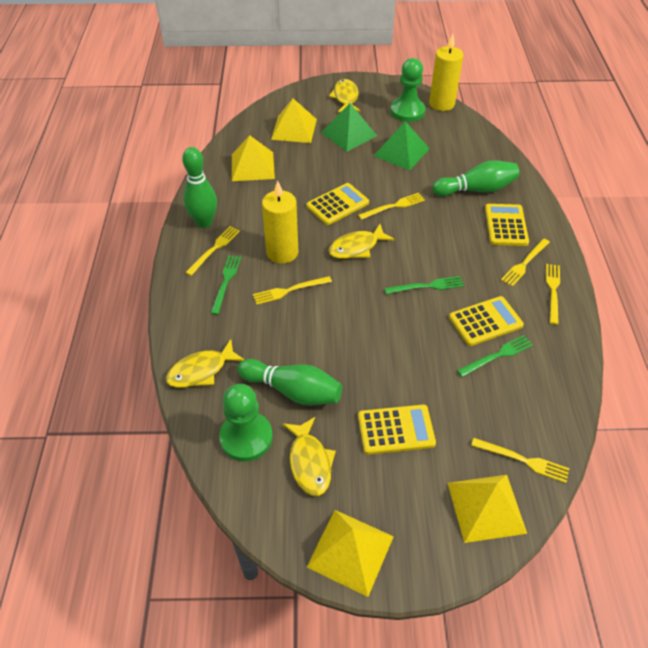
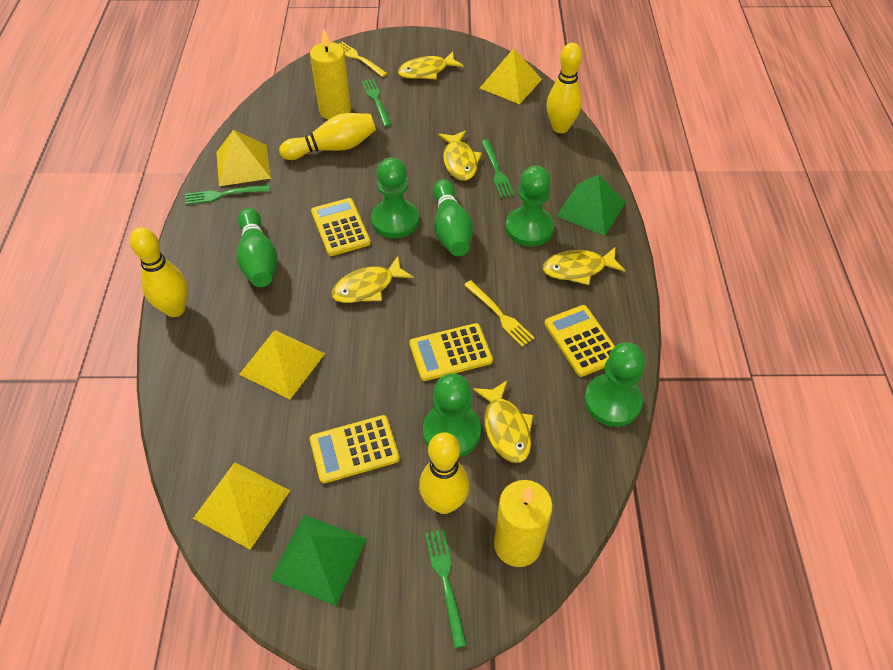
green bowling pin: [182,147,217,228] [237,359,342,406] [432,160,519,196] = 3 -> [236,208,277,287] [433,179,473,256] = 2
green fork: [211,255,242,315] [384,276,464,294] [457,335,533,377] = 3 -> [185,185,270,205] [362,79,392,127] [425,529,467,648] [481,140,514,198] = 4
green pawn: [219,384,273,462] [390,58,426,122] = 2 -> [371,158,419,238] [423,373,481,457] [506,166,554,246] [584,342,645,427] = 4
yellow bowling pin: none = 0 -> [130,227,188,317] [279,113,376,160] [419,432,469,514] [547,43,582,133] = 4
yellow fish: [166,339,245,388] [283,417,336,496] [328,224,395,259] [329,79,360,112] = 4 -> [331,256,413,303] [398,51,464,79] [438,130,482,181] [473,380,533,463] [543,247,626,285] = 5
yellow fork: [185,226,240,276] [253,276,332,305] [358,193,425,220] [471,438,570,483] [501,239,550,286] [546,264,560,325] = 6 -> [339,42,387,77] [464,280,534,347] = 2

